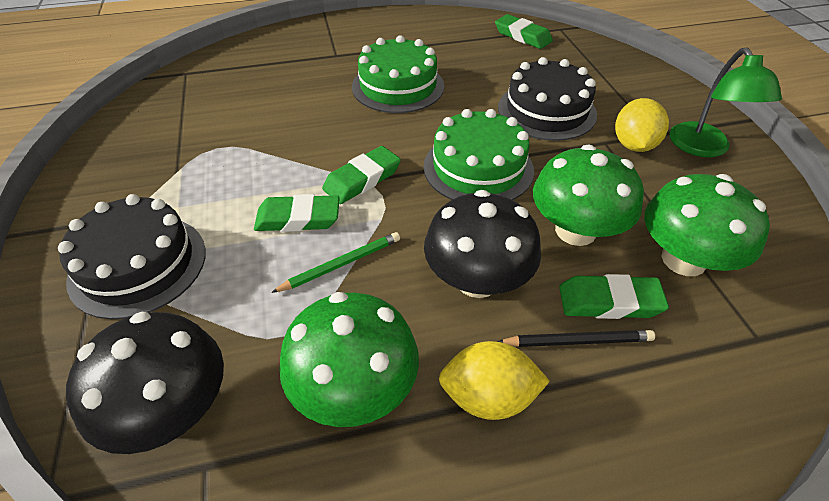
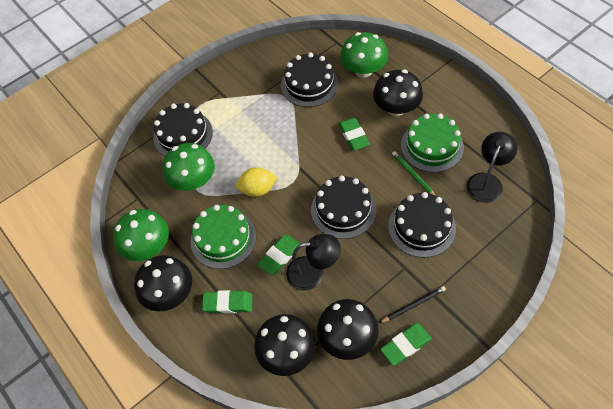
black cake: [58,194,206,319] [498,57,597,141] = 2 -> [153,103,213,156] [281,53,338,107] [311,175,376,239] [388,192,456,258] = 4
black lamp: none = 0 -> [286,234,341,290] [467,132,517,203] = 2
black mushroom: [66,312,224,454] [424,190,541,298] = 2 -> [134,255,192,311] [254,314,316,376] [317,299,379,360] [373,70,423,116] = 4
green lamp: [670,48,782,157] = 1 -> none = 0
yellow lemon: [439,341,550,420] [615,98,669,152] = 2 -> [236,167,278,197] = 1

